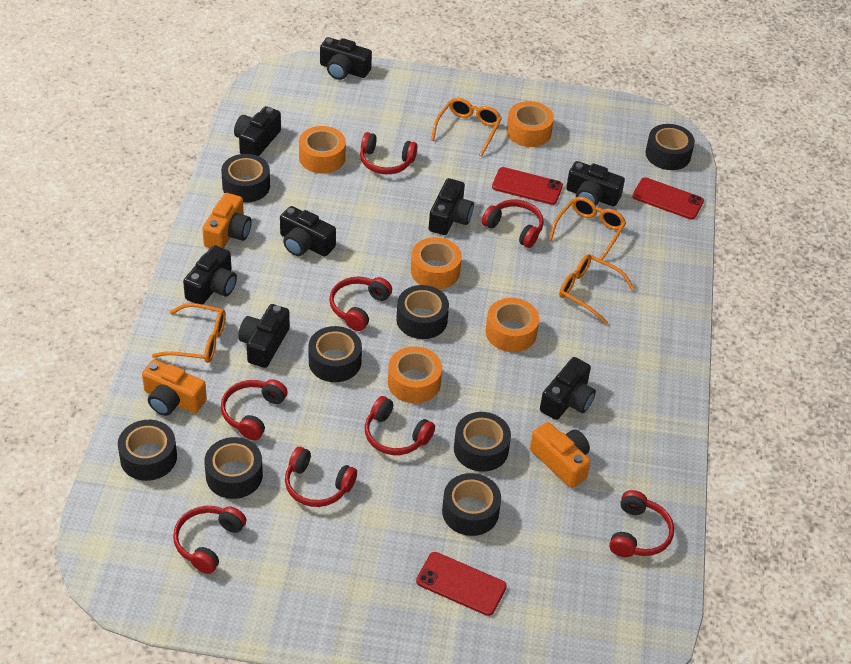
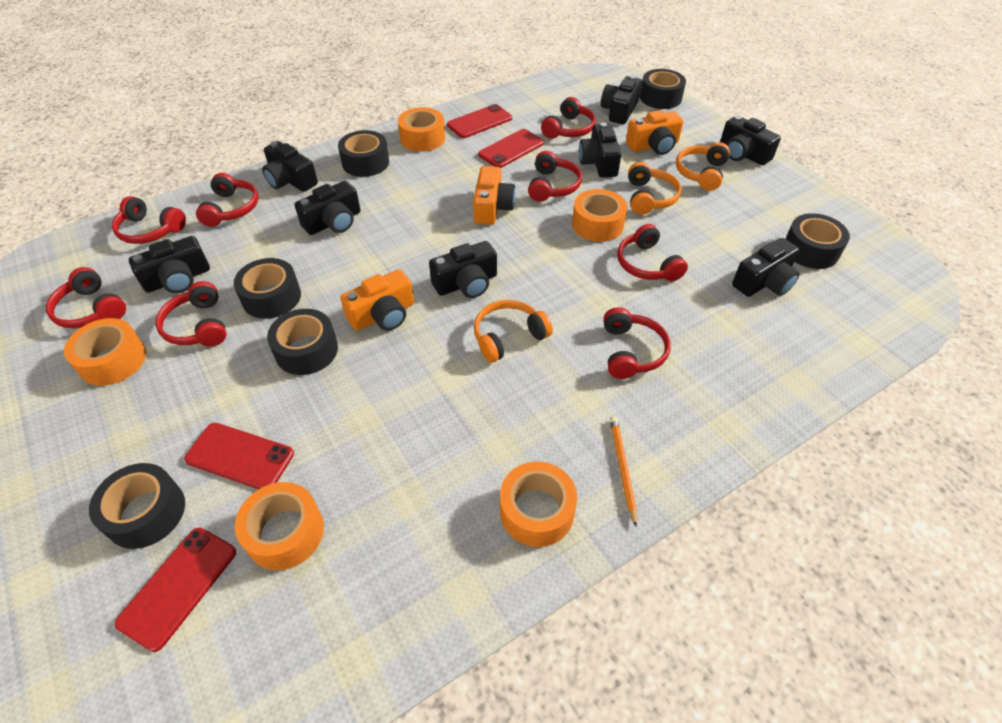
black tape: [118,420,177,481] [204,437,263,499] [221,154,270,203] [309,326,362,382] [396,285,449,339] [442,473,501,536] [454,412,511,472] [645,124,695,170] = 8 -> [89,463,185,549] [234,258,301,319] [267,309,338,375] [338,130,389,177] [640,69,686,109] [785,213,850,269] = 6
orange glasses: [152,303,226,363] [431,98,502,156] [549,197,626,260] [559,254,635,325] = 4 -> none = 0
orange headphones: none = 0 -> [474,300,553,363] [628,162,681,214] [676,142,730,191] = 3
orange pencil: none = 0 -> [610,416,637,527] = 1
red phone: [416,552,507,616] [492,167,563,205] [632,177,704,220] = 3 -> [114,528,236,652] [184,423,294,489] [447,104,512,138] [478,129,544,168] = 4

